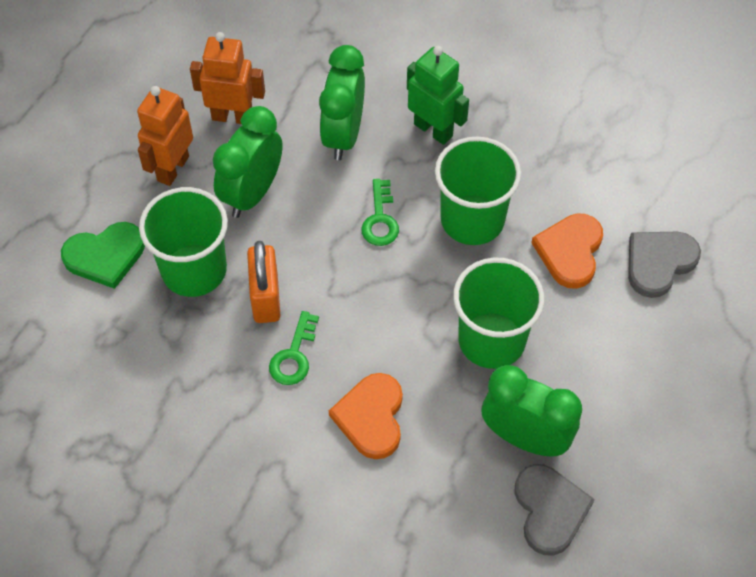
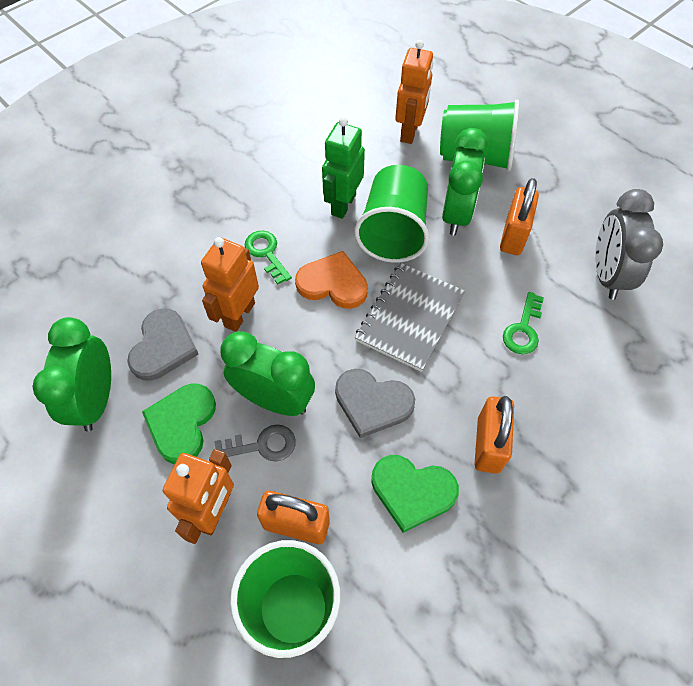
green heart: [61,222,145,289] = 1 -> [142,384,216,464] [371,455,459,533] = 2
grey clock: none = 0 -> [595,189,663,300] = 1
grey key: none = 0 -> [214,424,296,462] = 1
grey notebook: none = 0 -> [355,263,465,372] = 1
orange heart: [329,373,403,459] [531,213,603,289] = 2 -> [295,251,368,309] = 1
orange padlock: [247,241,280,323] = 1 -> [257,491,330,544] [474,396,514,474] [500,178,539,255] = 3
orange robot: [137,86,193,186] [190,32,265,124] = 2 -> [163,449,234,544] [201,237,259,332] [395,40,433,144] = 3

